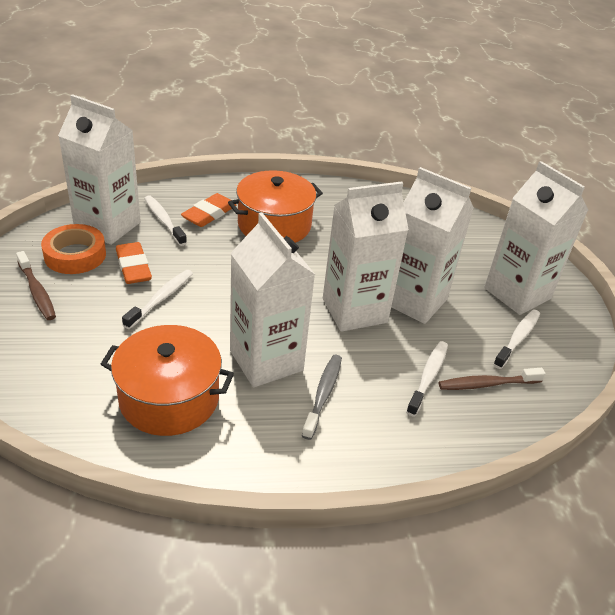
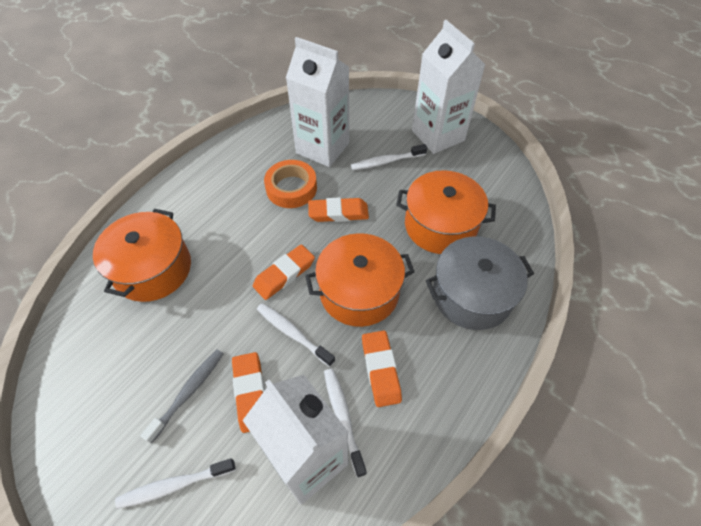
brown toothbrush: [16,251,56,320] [439,368,546,390] = 2 -> none = 0
grey pot: none = 0 -> [426,236,534,330] = 1
orange eraser: [116,242,152,284] [181,193,237,227] = 2 -> [232,352,265,433] [253,245,315,300] [308,197,369,222] [362,330,402,407] = 4
orange pot: [101,325,234,436] [228,170,323,243] = 2 -> [93,209,191,302] [305,233,414,327] [396,170,496,254] = 3
white carton: [58,94,141,245] [230,213,315,387] [323,181,409,332] [391,167,474,324] [484,161,588,315] = 5 -> [243,375,348,505] [286,37,349,167] [412,20,485,154] = 3

